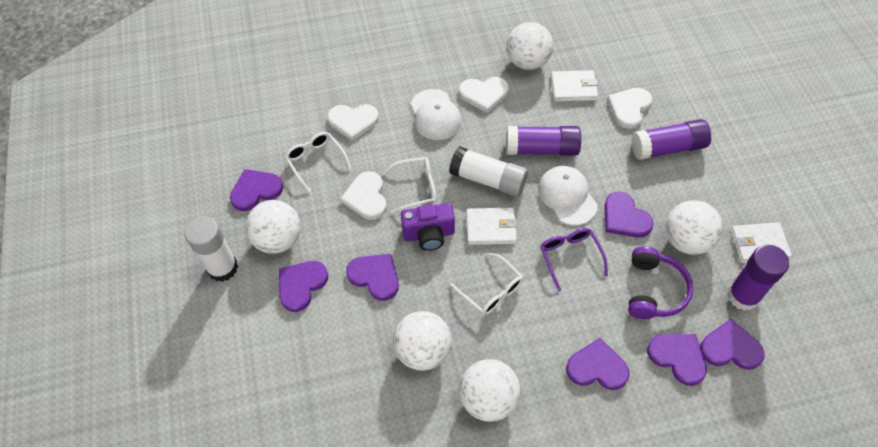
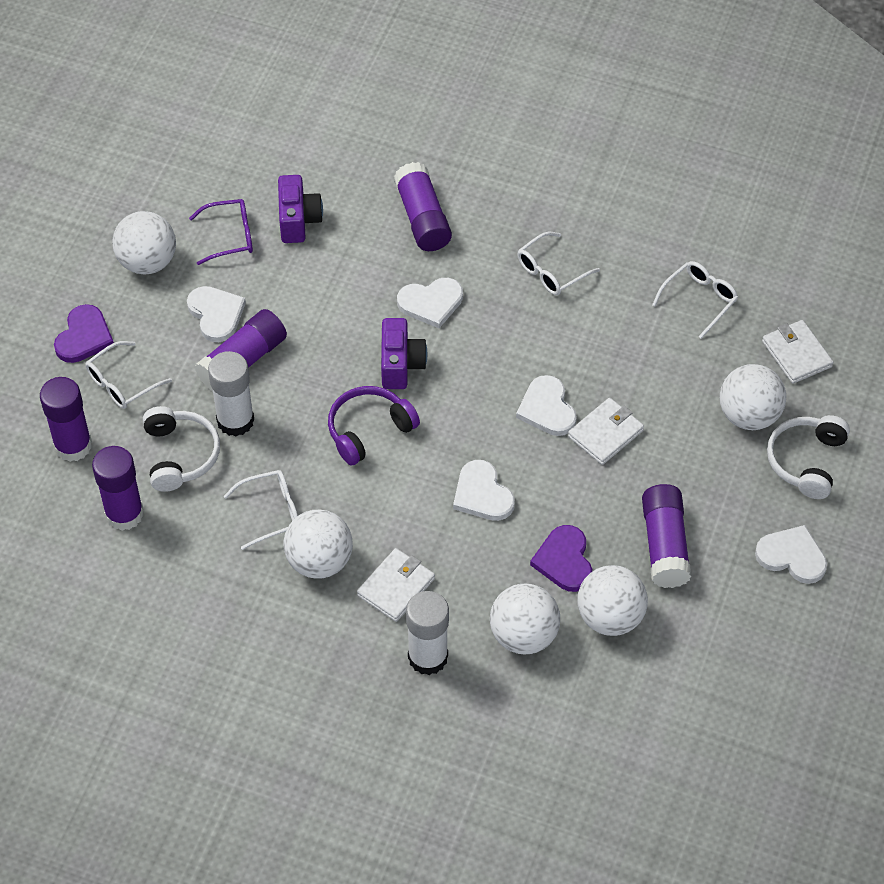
purple camera: [401,203,455,251] = 1 -> [278,175,323,243] [381,318,427,389] = 2
purple glue stick: [506,126,581,155] [631,119,711,160] [727,245,789,311] = 3 -> [40,377,92,462] [92,446,144,531] [195,309,287,391] [394,162,452,251] [642,484,691,588] = 5
purple heart: [230,169,283,211] [279,261,328,312] [346,254,399,301] [566,338,630,390] [604,192,654,238] [647,334,707,386] [700,319,765,370] = 7 -> [54,304,114,363] [530,525,592,592] = 2
white cap: [411,89,461,140] [538,166,598,225] = 2 -> none = 0
white glasses: [285,132,352,192] [383,157,437,213] [450,253,523,315] = 3 -> [85,341,172,409] [224,470,298,550] [517,232,600,295] [652,261,738,339] = 4
white headphones: none = 0 -> [143,406,220,492] [767,415,850,499] = 2
white heart: [327,104,379,141] [340,171,387,220] [459,77,509,113] [607,88,652,129] = 4 -> [187,286,246,342] [397,278,463,328] [453,460,515,521] [516,375,577,436] [755,525,827,584] = 5

